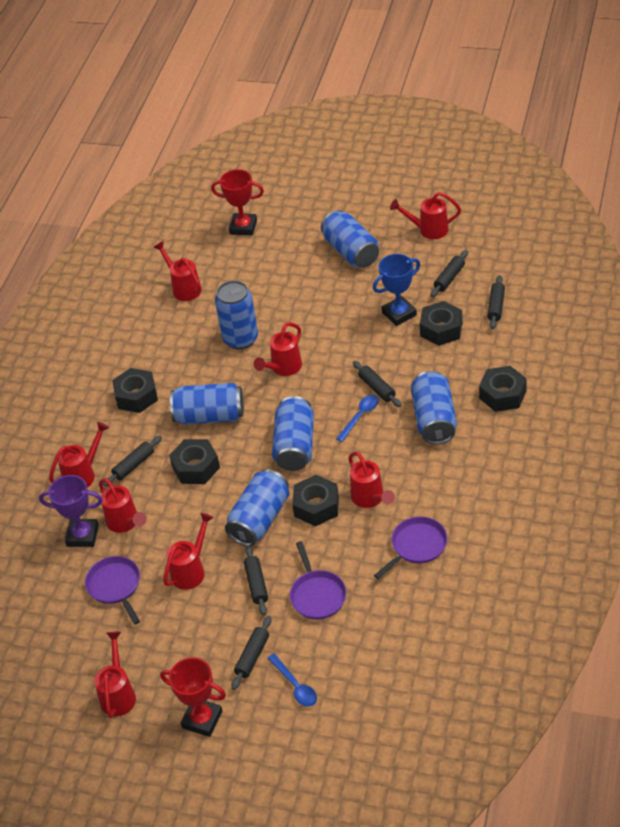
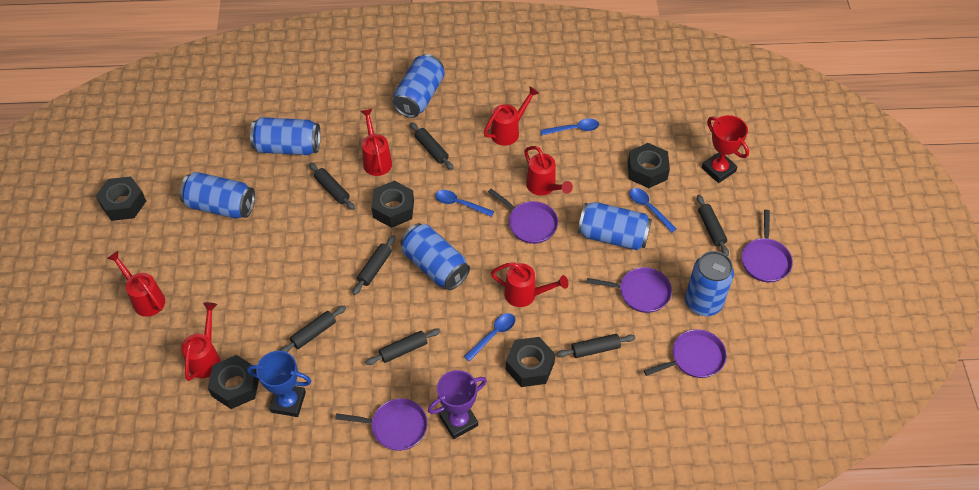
black rolling pin: [103,436,162,487] [231,616,272,690] [244,546,268,615] [353,361,401,407] [431,250,468,297] [487,275,505,329] = 6 -> [280,306,346,352] [309,163,355,210] [353,235,396,295] [365,328,440,365] [410,122,454,170] [557,334,635,358] [697,195,729,256] = 7
blue spoon: [267,654,317,707] [336,395,379,442] = 2 -> [435,190,494,217] [464,313,516,362] [540,119,599,135] [629,188,677,233] = 4
purple pan: [85,556,140,624] [290,541,347,620] [374,516,448,579] = 3 -> [335,399,428,451] [488,189,558,244] [587,267,672,313] [644,329,727,378] [741,210,793,282] = 5
red trophy: [160,658,226,737] [211,169,264,235] = 2 -> [701,115,749,183] = 1
red watering can: [49,422,109,487] [94,631,136,718] [99,478,146,533] [153,241,202,301] [163,513,214,590] [254,322,302,376] [348,452,395,508] [390,192,461,239] = 8 -> [107,251,165,317] [181,302,221,381] [361,109,392,176] [484,86,539,146] [491,262,569,307] [524,146,573,196] = 6

